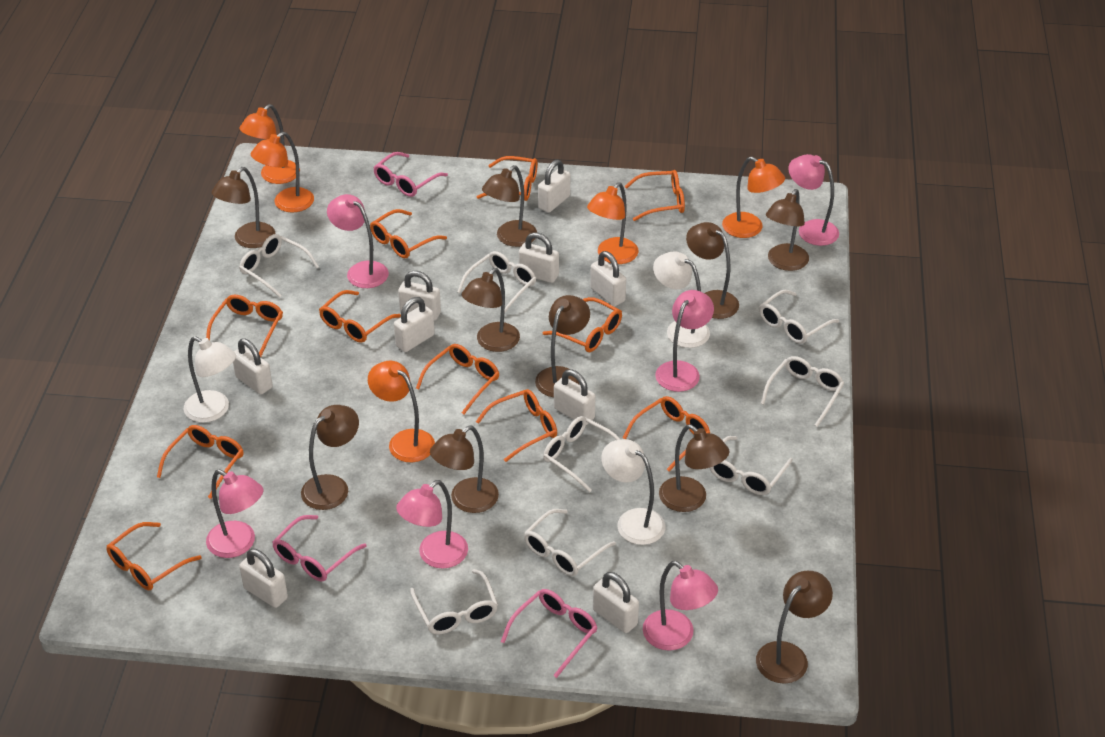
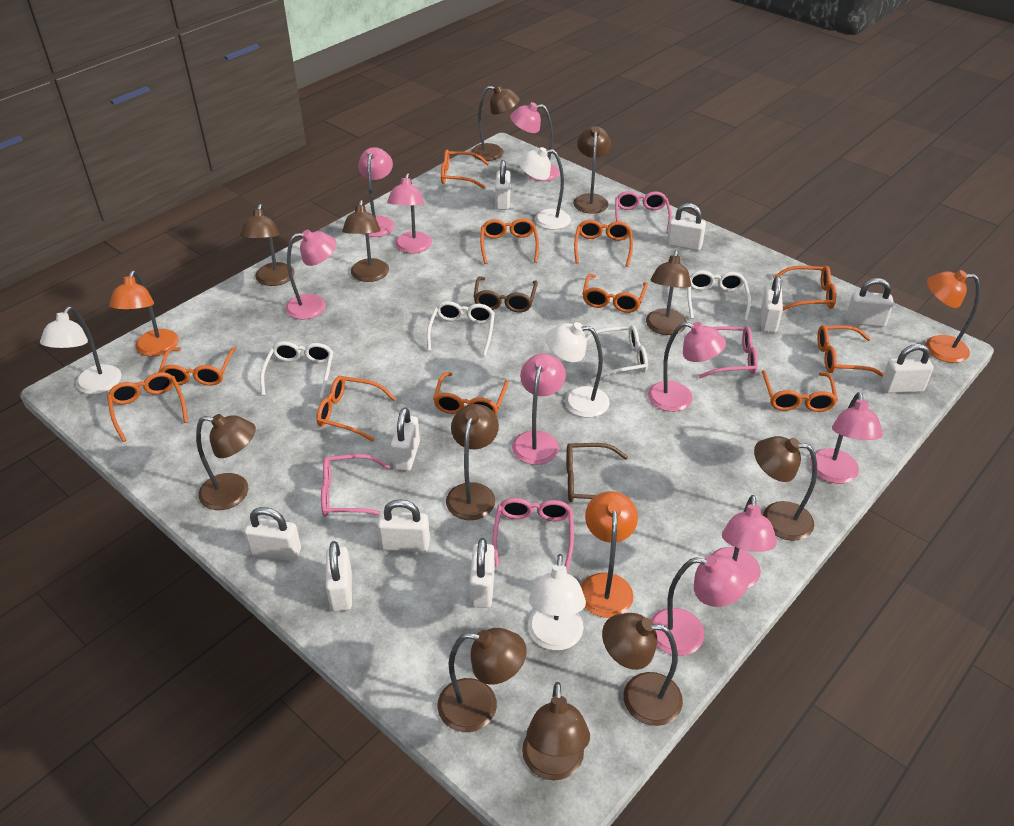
brown glasses: none = 0 -> [473,277,538,313] [566,443,628,502] = 2
brown lamp: [211,167,275,248] [301,405,359,510] [430,425,499,513] [462,268,520,352] [482,165,537,247] [535,295,590,397] [659,425,729,512] [686,222,739,319] [756,571,833,684] [766,189,809,271] = 10 -> [196,414,256,510] [240,204,294,286] [342,200,389,282] [437,628,527,732] [446,404,499,520] [471,85,520,161] [522,682,590,780] [573,126,611,214] [602,613,683,726] [646,250,691,335] [754,436,817,541] = 11
orange lamp: [239,104,300,184] [251,132,314,213] [368,361,435,462] [587,182,638,264] [722,157,785,238] = 5 -> [109,271,179,356] [581,491,638,618] [926,270,980,363] = 3
pink glasses: [272,515,367,582] [373,152,448,197] [501,589,598,678] = 3 -> [321,454,390,517] [492,498,574,571] [615,191,672,234] [699,326,758,378] = 4
pink lamp: [206,469,263,558] [327,194,389,288] [396,480,468,569] [643,561,718,651] [655,290,714,392] [788,154,839,246] = 6 -> [285,230,337,320] [358,147,395,237] [387,173,432,253] [510,102,560,181] [512,354,566,465] [648,322,726,412] [651,555,749,656] [710,495,777,589] [810,392,883,484] = 9
white glasses: [239,234,319,298] [410,569,498,634] [457,251,536,314] [524,509,616,576] [543,416,621,493] [709,436,793,495] [759,289,839,344] [761,356,844,427] = 8 -> [260,341,333,398] [427,301,495,356] [586,325,648,383] [687,271,751,321] = 4
white lamp: [184,336,236,423] [601,439,666,545] [653,252,710,348] = 3 -> [40,307,122,394] [518,147,571,230] [528,554,586,651] [546,322,610,418] = 4
white padlock: [233,338,273,395] [239,549,288,608] [394,297,435,352] [398,271,441,321] [519,232,559,283] [538,160,570,213] [554,369,595,425] [590,251,626,306] [593,572,639,633] = 9 -> [244,507,301,561] [326,541,352,611] [377,499,430,552] [391,407,420,471] [469,538,495,608] [495,160,511,210] [667,203,706,251] [761,276,783,333] [846,278,894,327] [881,344,934,393] = 10

